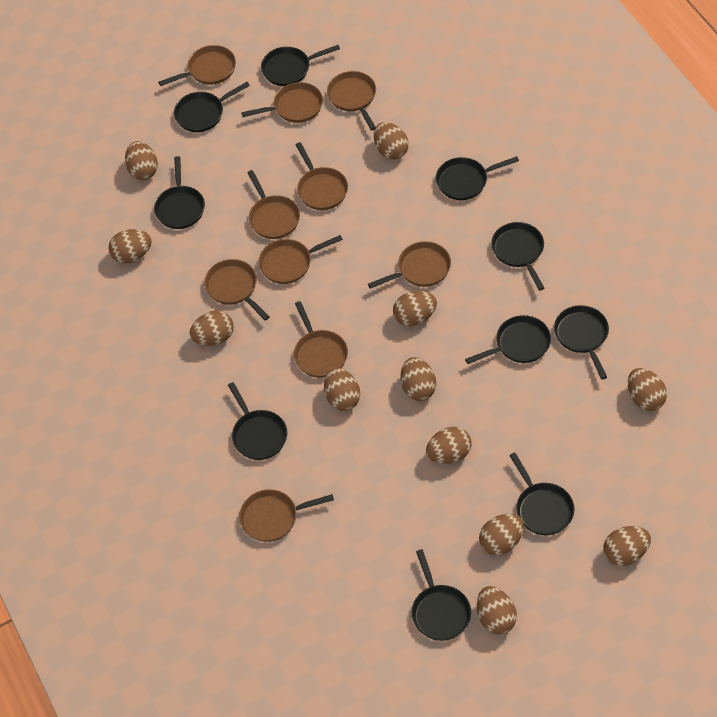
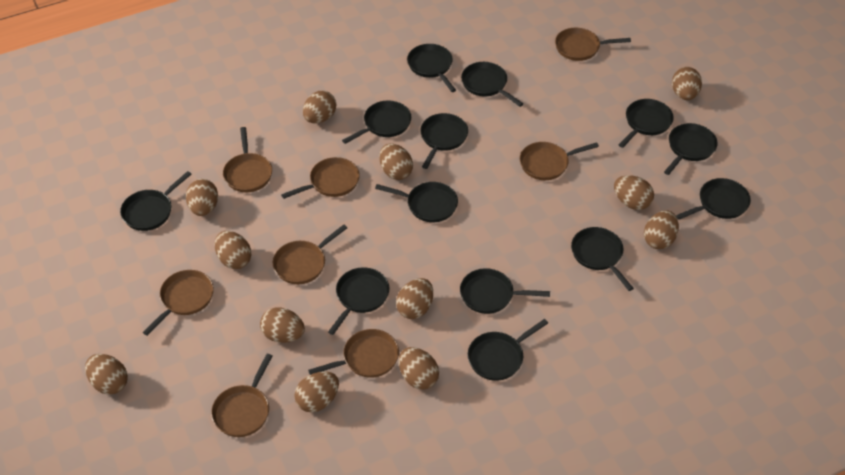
black pan: [154,156,205,229] [174,82,250,132] [228,382,287,460] [261,45,340,86] [412,549,471,641] [436,156,519,200] [465,315,551,364] [491,222,544,291] [509,452,575,535] [554,305,609,380] = 10 -> [120,171,192,231] [328,267,389,335] [342,101,411,144] [375,182,458,222] [407,44,456,92] [420,113,468,169] [460,268,550,314] [461,62,523,107] [468,319,548,381] [571,227,634,291] [619,99,674,148] [664,123,718,175] [676,178,751,220] = 13
brown pan: [158,45,236,86] [204,259,270,320] [239,489,334,542] [241,82,323,123] [247,170,300,239] [258,235,343,284] [294,301,348,378] [296,142,348,210] [327,71,376,130] [368,241,451,289] = 10 -> [143,270,214,336] [211,354,272,437] [223,127,272,192] [273,224,347,284] [281,157,360,199] [308,329,399,378] [520,142,599,180] [555,28,631,61] = 8

